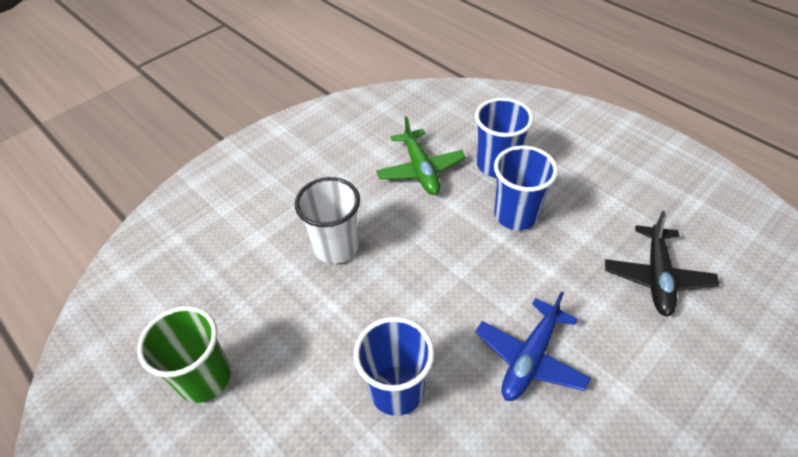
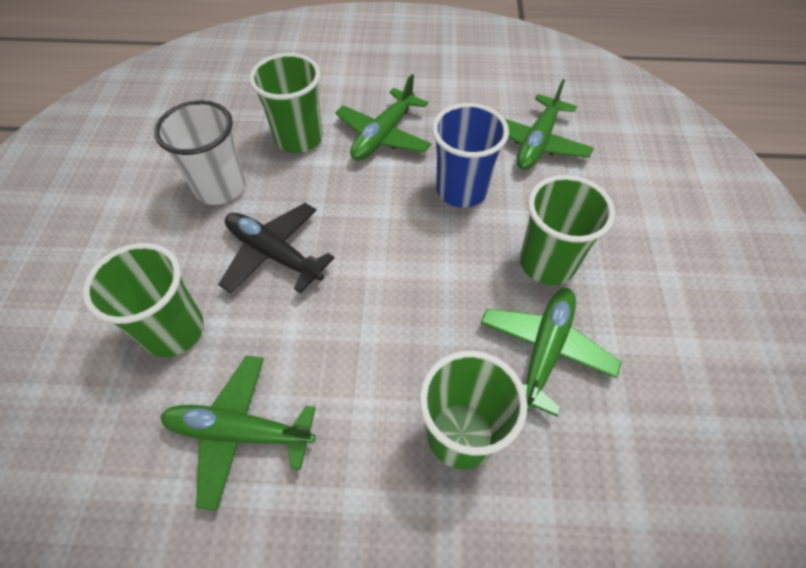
blue cup: [354,317,434,416] [475,98,534,178] [494,146,558,230] = 3 -> [432,103,509,208] = 1
blue plane: [475,291,591,401] = 1 -> none = 0
green cup: [137,306,231,403] = 1 -> [82,243,204,357] [249,53,323,153] [419,351,528,469] [520,175,615,285] = 4
green plane: [376,116,466,195] = 1 -> [160,356,316,511] [335,74,432,161] [481,288,622,416] [504,79,594,170] = 4

